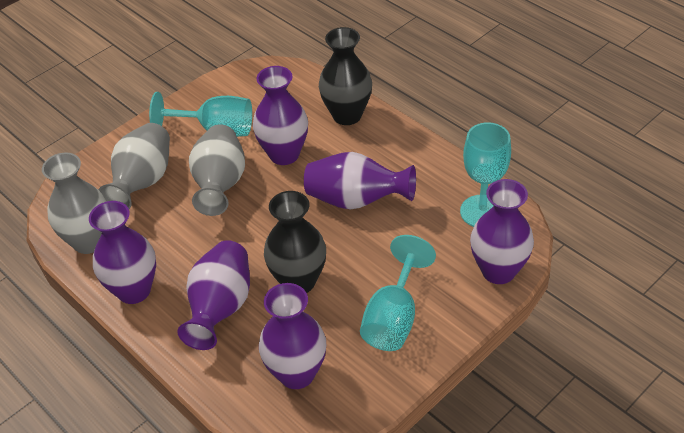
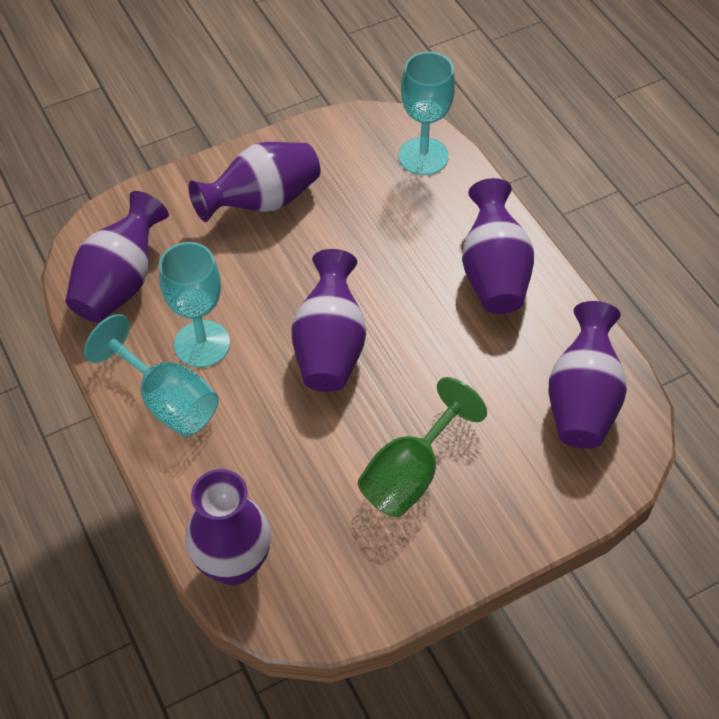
black vase: [264,191,326,293] [319,27,372,125] = 2 -> none = 0
green goblet: none = 0 -> [358,377,487,517] = 1
grey vase: [42,153,107,254] [98,123,170,209] [189,124,245,216] = 3 -> none = 0

